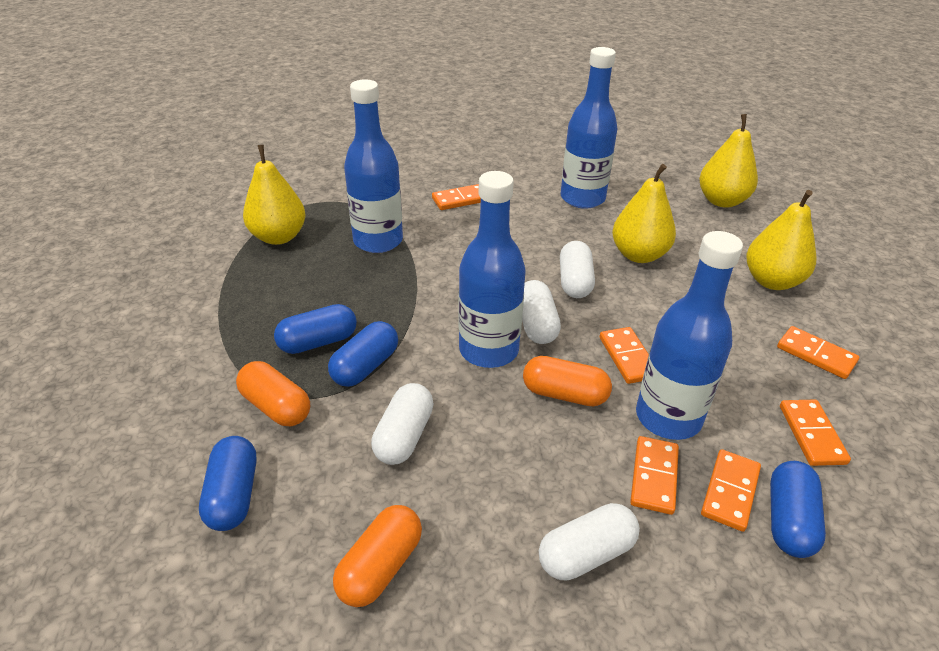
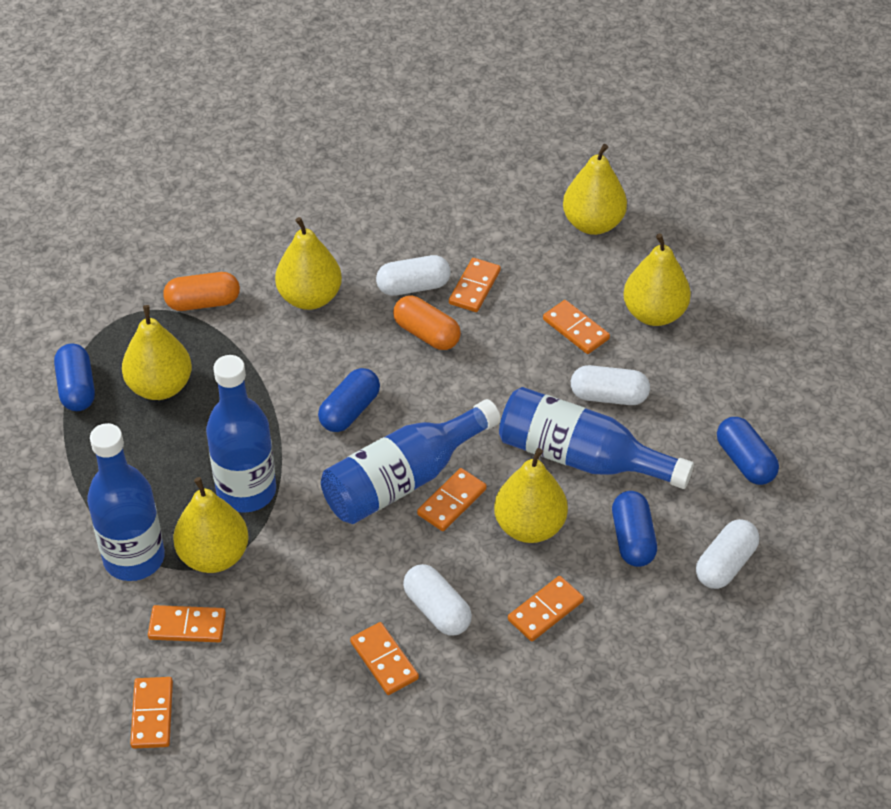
orange capsule: [236,361,310,426] [333,505,422,607] [523,356,612,406] = 3 -> [163,272,240,311] [393,296,461,350] = 2
orange domino: [432,184,481,210] [600,327,649,384] [630,436,679,515] [701,449,761,532] [777,326,859,379] [780,399,851,466] = 6 -> [130,677,173,749] [148,605,226,642] [350,622,419,695] [417,468,487,531] [449,258,501,312] [508,576,584,641] [543,300,610,354] = 7
yellow pear: [243,145,305,245] [612,164,676,263] [699,114,758,208] [746,190,816,290] = 4 -> [122,305,192,400] [173,477,249,573] [275,217,342,310] [494,448,568,543] [563,144,627,235] [623,233,691,326] = 6

